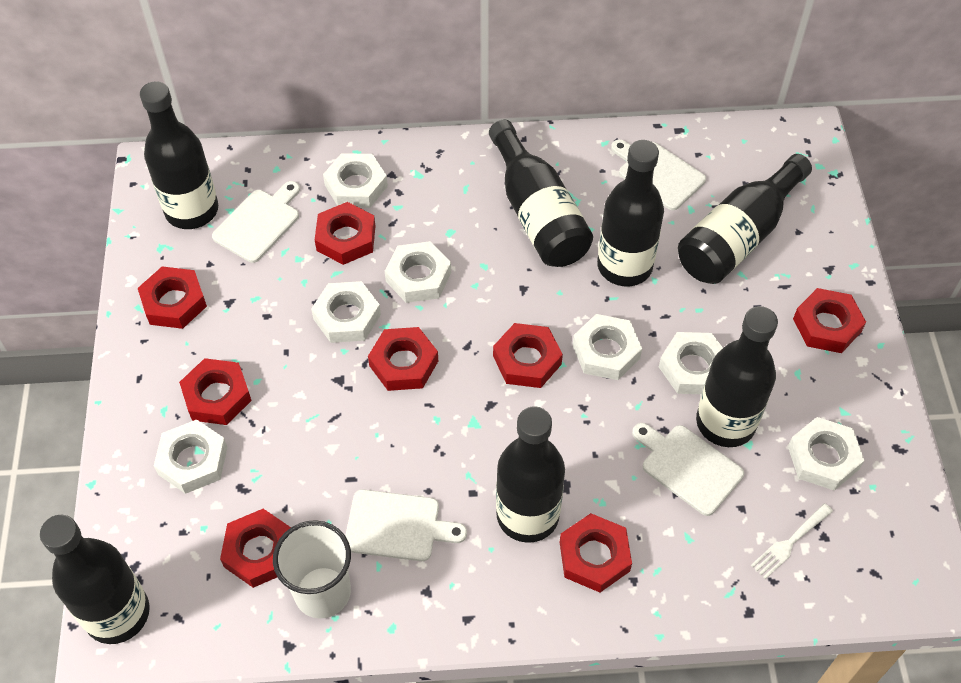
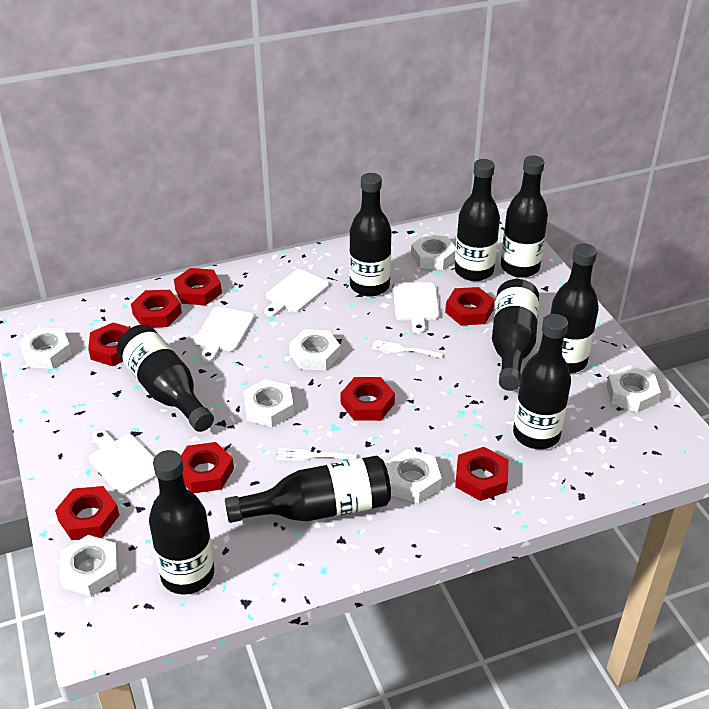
black bottle: [40,515,150,644] [140,81,218,229] [489,119,593,267] [496,406,565,543] [597,140,664,286] [678,154,812,284] [696,306,778,447] = 7 -> [117,325,214,432] [149,450,214,595] [225,455,391,523] [349,173,392,296] [455,159,500,281] [492,279,539,391] [501,156,548,278] [513,314,571,449] [550,243,599,373] = 9
white cup: [273,520,351,619] = 1 -> none = 0
white fork: [751,503,833,579] = 1 -> [277,448,357,461] [372,340,443,358] = 2

